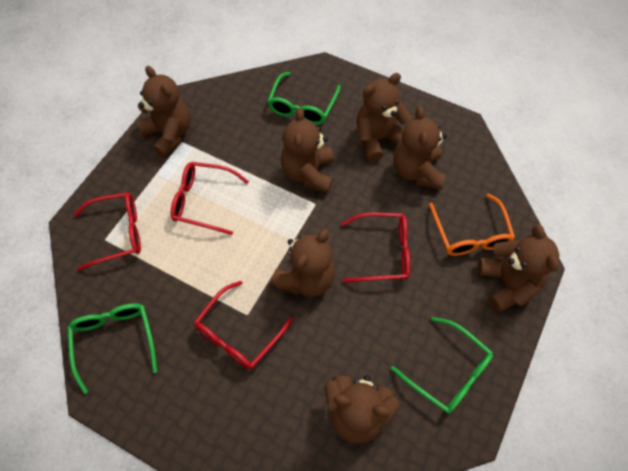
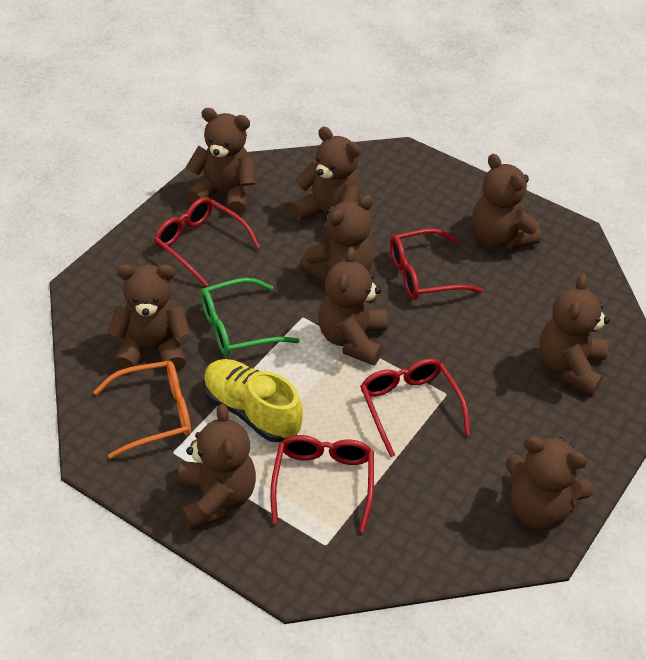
brown teddy bear: [137,66,191,158] [271,229,336,297] [281,108,333,193] [324,375,400,444] [357,73,412,162] [393,106,447,190] [478,224,559,312] = 7 -> [108,264,191,371] [178,404,256,530] [186,108,256,215] [290,127,361,239] [299,195,374,282] [318,247,388,365] [472,154,541,249] [506,436,594,529] [539,274,610,395] = 9
green glasses: [68,303,158,394] [267,72,341,125] [391,317,493,414] = 3 -> [201,278,300,356] = 1
yellow shoe: none = 0 -> [203,359,303,442] = 1

